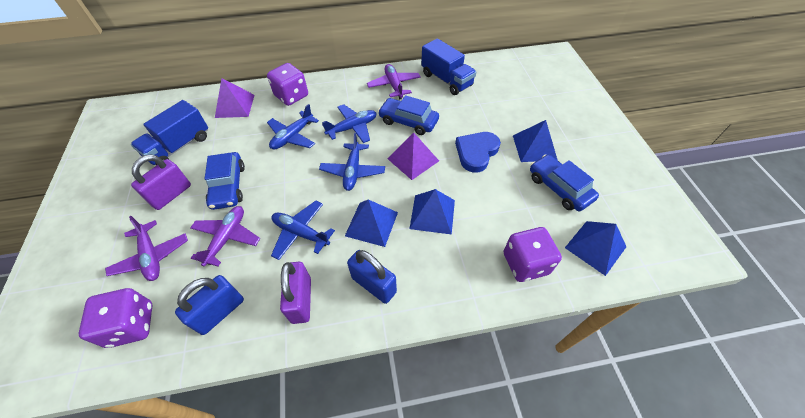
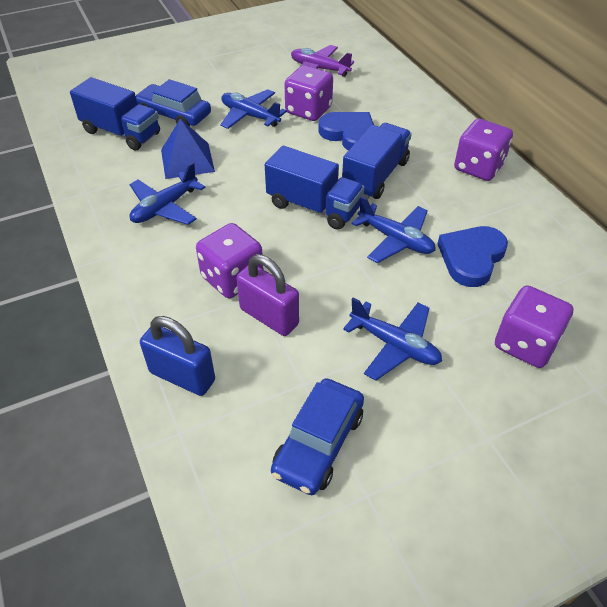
blue car: [205,152,245,210] [378,95,439,135] [530,154,599,211] = 3 -> [135,79,211,126] [271,379,364,495] = 2
blue heart: [455,132,501,173] = 1 -> [318,112,374,151] [438,226,508,287] = 2
blue padlock: [175,275,244,335] [347,250,397,304] = 2 -> [140,316,215,396] = 1
blue pyramid: [345,199,398,247] [409,189,455,235] [513,120,557,162] [565,221,626,276] = 4 -> [161,118,215,179] = 1
blue truck: [131,100,208,166] [421,38,476,95] = 2 -> [70,77,160,151] [265,146,364,230] [342,123,412,199] = 3
purple dice: [79,288,153,348] [267,63,308,106] [504,227,562,282] = 3 -> [196,223,264,298] [284,65,333,121] [454,119,513,181] [495,285,574,368] = 4
purple padlock: [131,154,191,210] [280,262,311,324] = 2 -> [236,254,299,336] = 1
purple plane: [105,216,188,281] [190,206,260,267] [367,64,421,99] = 3 -> [291,45,354,77] = 1
purple pyramid: [215,78,254,118] [387,133,439,180] = 2 -> none = 0

